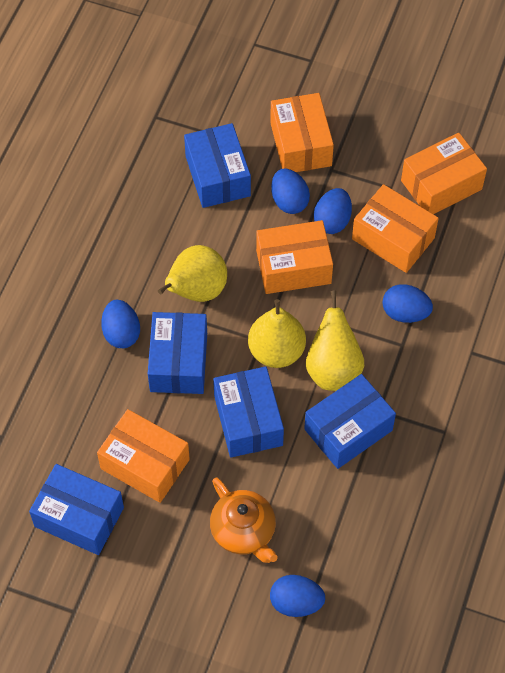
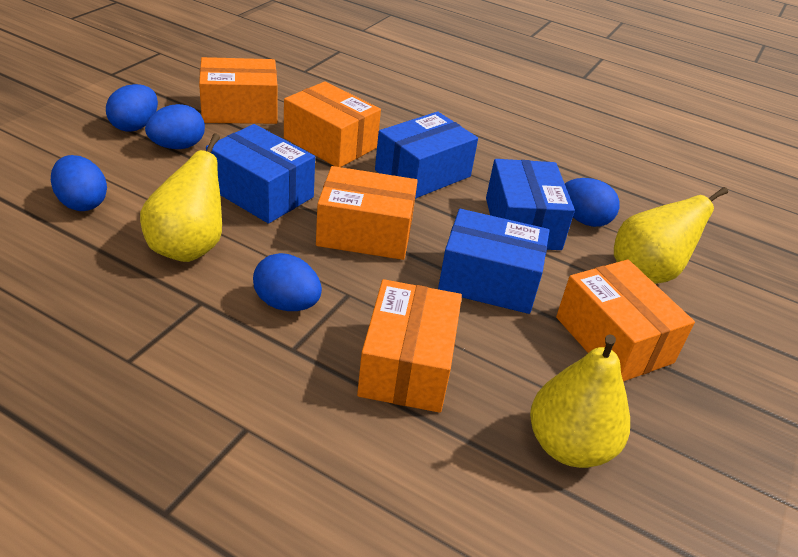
blue box: [29,464,124,555] [148,312,207,394] [184,123,251,208] [213,366,284,457] [304,374,396,469] = 5 -> [206,124,315,224] [375,111,478,199] [438,209,550,314] [486,159,575,250] = 4
orange teapot: [210,477,277,563] = 1 -> none = 0

